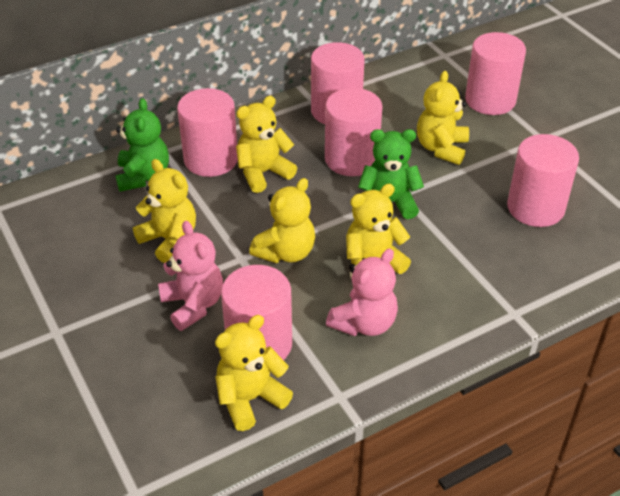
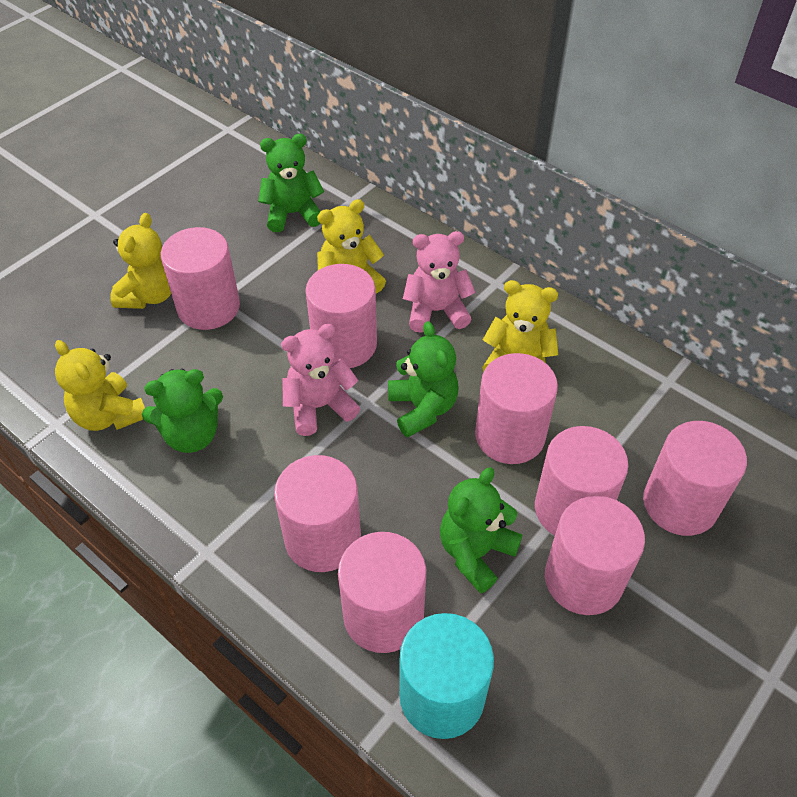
green teddy bear: [116,98,169,192] [358,129,424,219] = 2 -> [142,369,223,453] [258,134,324,232] [388,321,459,437] [440,467,522,593] = 4
pink cylinder: [177,88,238,177] [221,265,292,360] [311,42,365,124] [325,88,383,176] [465,32,526,115] [507,134,579,227] = 6 -> [161,227,240,330] [274,455,361,572] [305,264,377,368] [338,532,426,653] [475,353,558,464] [535,426,628,536] [545,496,645,615] [643,421,747,536] = 8
turquoise cylinder: none = 0 -> [399,613,494,739] = 1
yellow teddy bear: [133,159,196,263] [215,315,293,431] [236,96,297,193] [249,178,315,263] [346,184,411,274] [417,71,469,165] = 6 -> [55,340,145,431] [111,213,171,309] [317,199,386,293] [482,280,558,372] = 4

